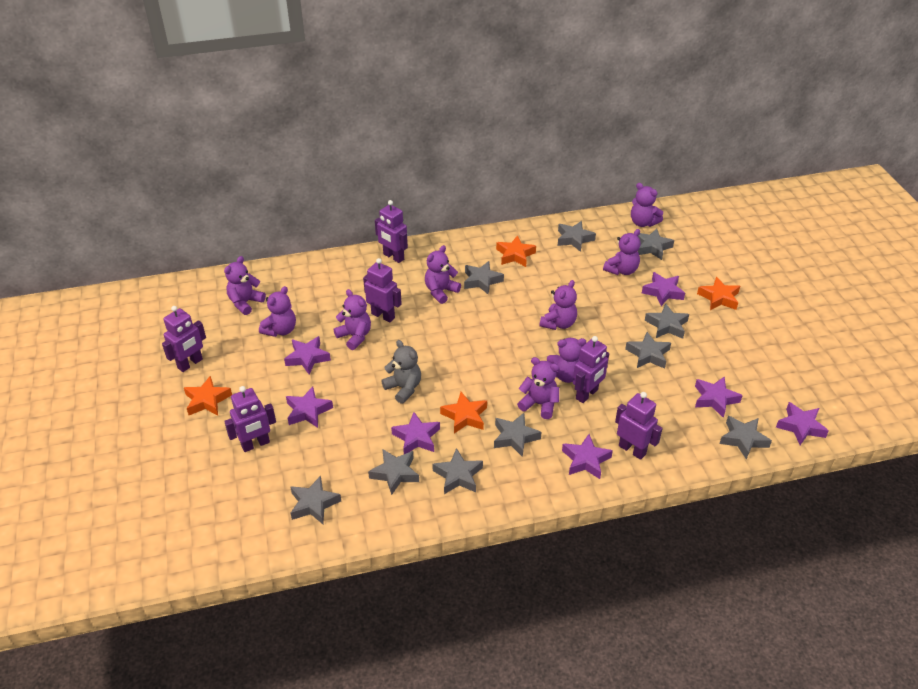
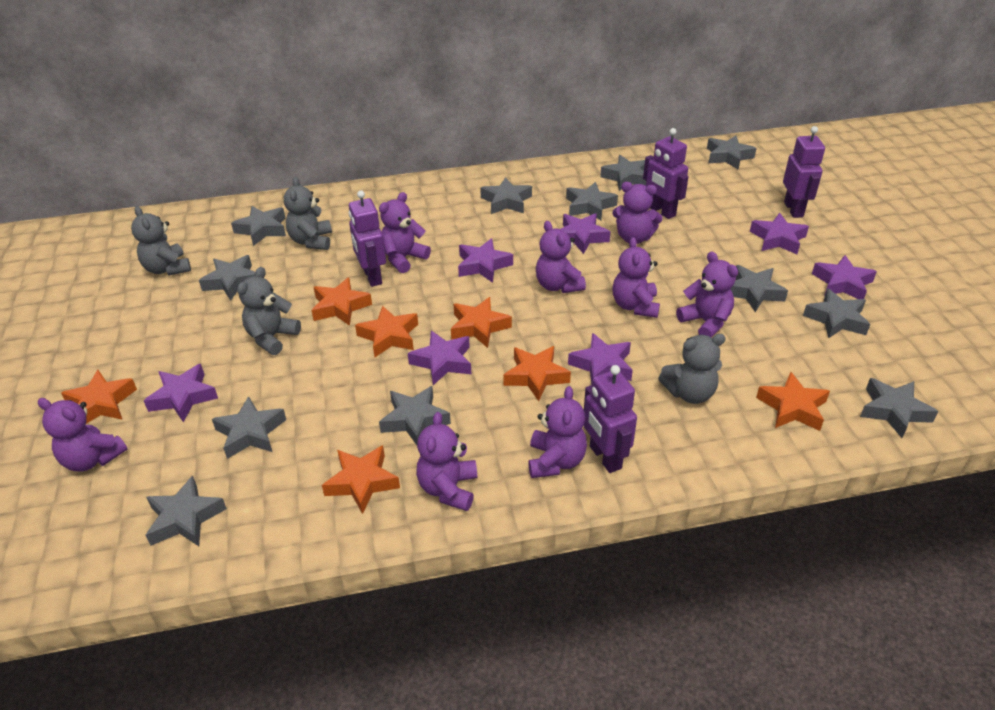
grey star: [290,476,341,524] [368,449,419,495] [432,448,483,494] [464,261,504,295] [494,413,542,457] [558,221,596,252] [625,332,671,369] [638,229,674,260] [645,304,689,339] [719,416,772,459] = 10 -> [146,476,227,546] [199,255,255,301] [212,396,286,459] [231,206,286,246] [379,386,451,445] [480,177,532,214] [566,182,618,220] [600,155,646,191] [707,136,757,170] [731,265,788,312] [803,289,870,338] [860,378,938,438] = 12
grey teddy bear: [381,340,421,404] = 1 -> [131,206,191,276] [237,267,301,355] [284,177,332,250] [658,334,726,404] = 4
orange star: [184,376,232,416] [440,392,487,434] [496,236,536,267] [697,277,740,310] = 4 -> [61,370,137,424] [311,277,372,326] [322,445,400,514] [355,306,418,357] [451,297,512,348] [503,346,571,401] [756,372,830,431] = 7
purple robot: [162,306,206,372] [224,386,276,452] [363,258,402,322] [375,200,408,263] [573,336,609,403] [615,392,663,460] = 6 -> [349,190,386,287] [584,365,637,473] [643,128,689,219] [783,126,825,218] = 4
purple teddy bear: [224,256,266,315] [259,286,296,337] [334,289,371,350] [425,245,461,304] [517,357,559,419] [539,280,577,330] [547,338,586,383] [603,229,641,275] [631,183,663,227] = 9 -> [38,398,128,471] [379,192,431,273] [416,412,477,511] [528,386,587,478] [536,221,586,293] [612,182,663,244] [613,237,660,318] [676,251,738,338] = 8

